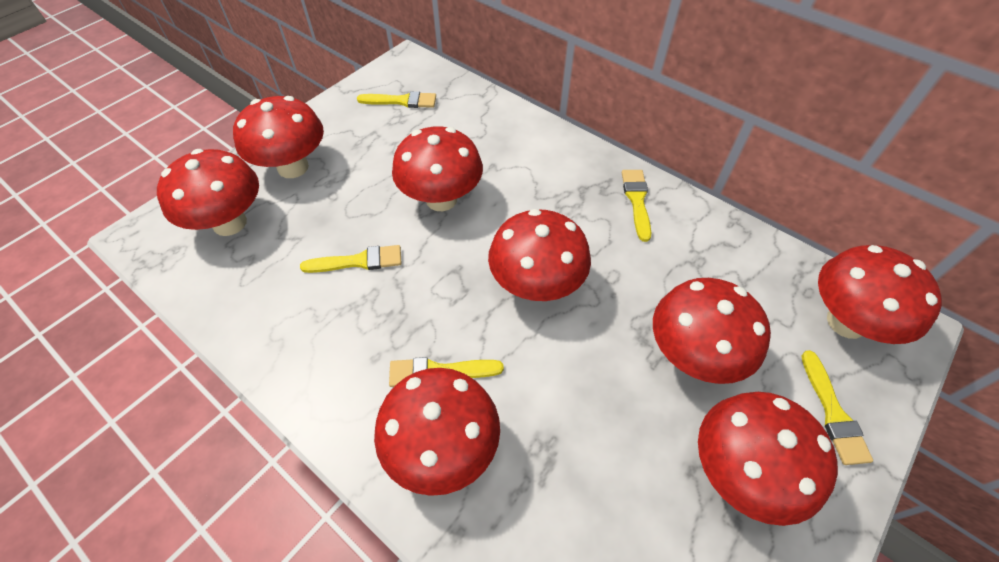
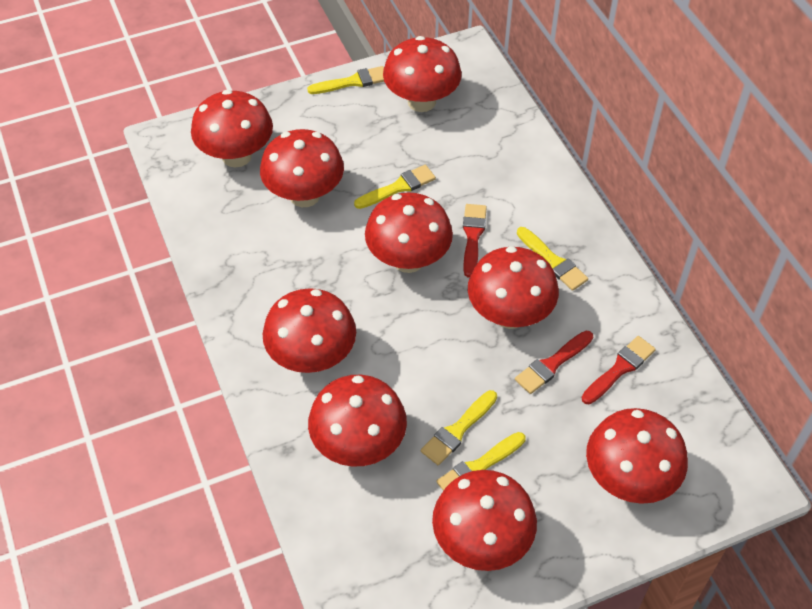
red brush: none = 0 -> [463,204,487,278] [515,331,593,394] [582,336,656,405] = 3
red mushroom: [157,149,259,236] [233,96,324,178] [374,368,500,496] [392,127,483,211] [488,209,591,301] [653,278,771,384] [698,392,838,526] [818,245,942,344] = 8 -> [191,90,273,168] [260,129,344,207] [263,288,356,373] [308,375,407,467] [365,192,453,273] [383,36,462,112] [432,470,537,571] [468,246,559,329] [586,408,688,504] = 9

